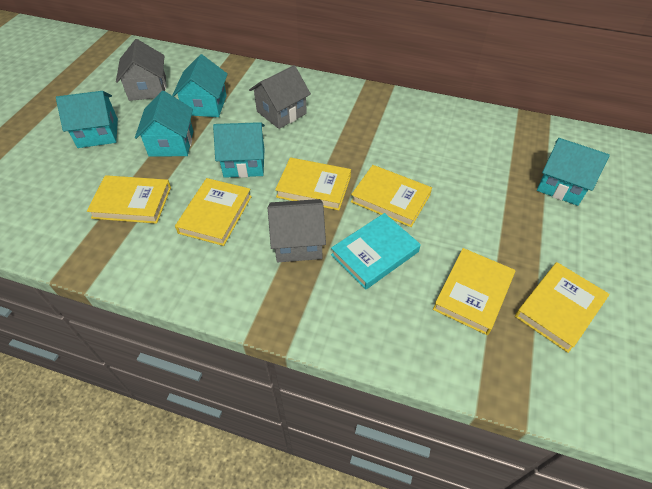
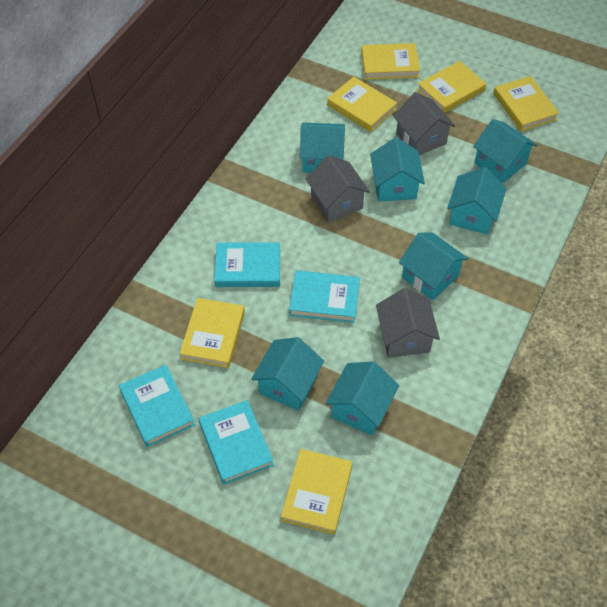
turquoise book: [331,213,421,290] = 1 -> [119,365,195,447] [199,400,274,485] [214,242,280,287] [289,270,360,323] = 4
turquoise house: [56,91,118,148] [135,91,193,157] [172,54,228,117] [213,122,265,178] [537,138,610,206] = 5 -> [251,337,324,411] [300,123,345,173] [325,361,399,435] [370,137,425,202] [399,232,468,300] [447,167,506,235] [473,119,537,183] = 7

